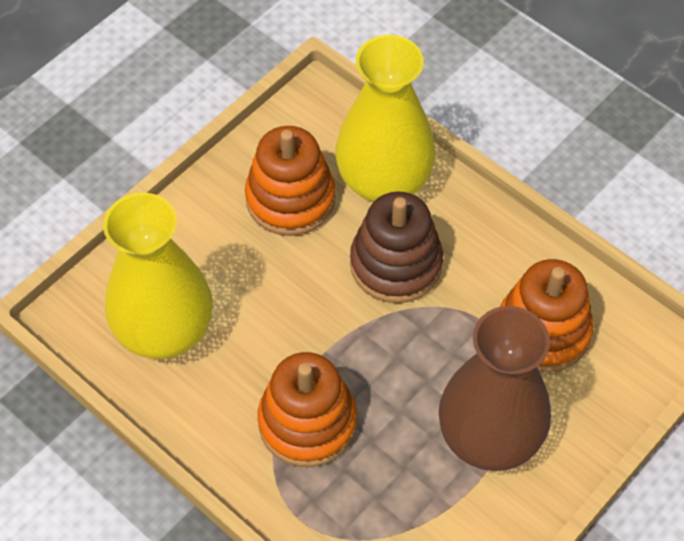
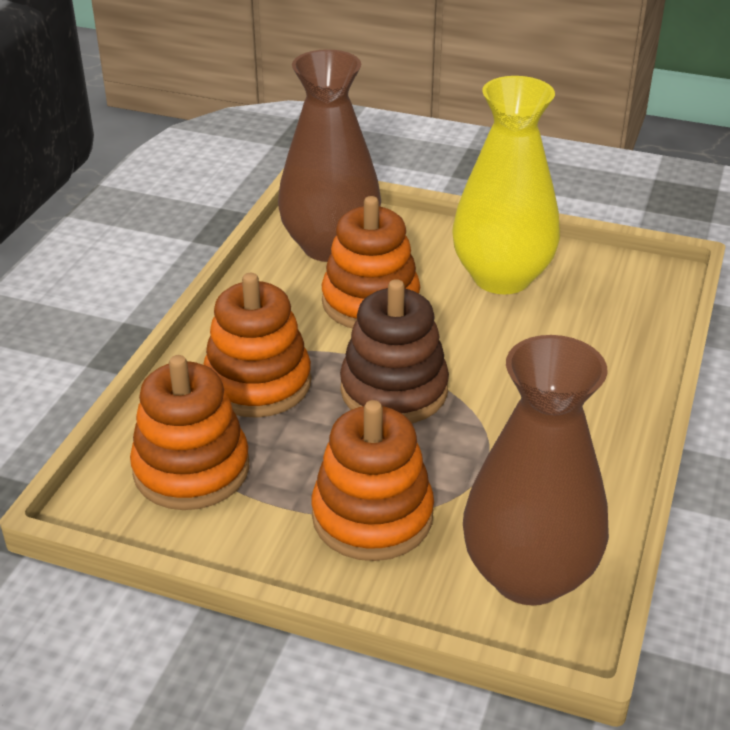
brown vase: [439,306,551,471] = 1 -> [278,49,381,262] [463,335,609,605] = 2
orange stacking toy: [245,126,335,236] [258,352,357,467] [500,259,594,373] = 3 -> [130,355,249,510] [203,273,311,418] [312,400,434,561] [322,196,420,328] = 4
yellow vase: [103,193,213,359] [335,35,435,202] = 2 -> [452,76,560,294] = 1

